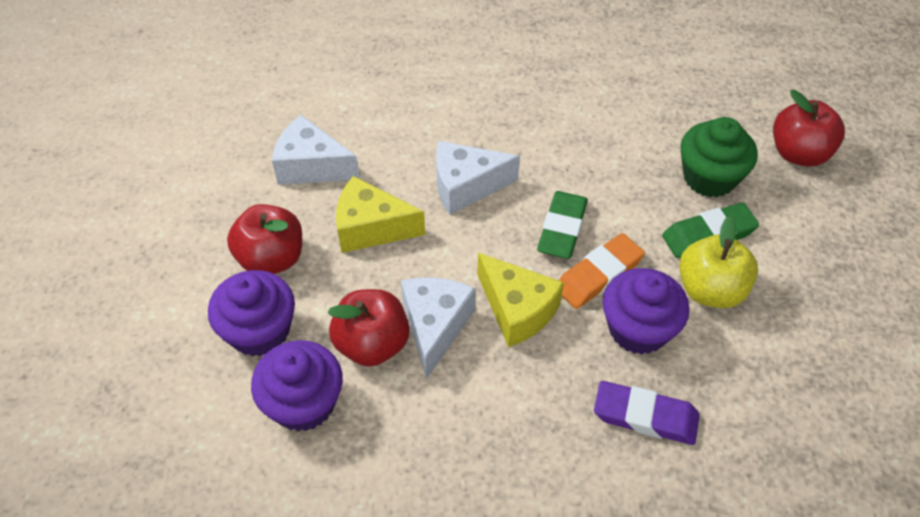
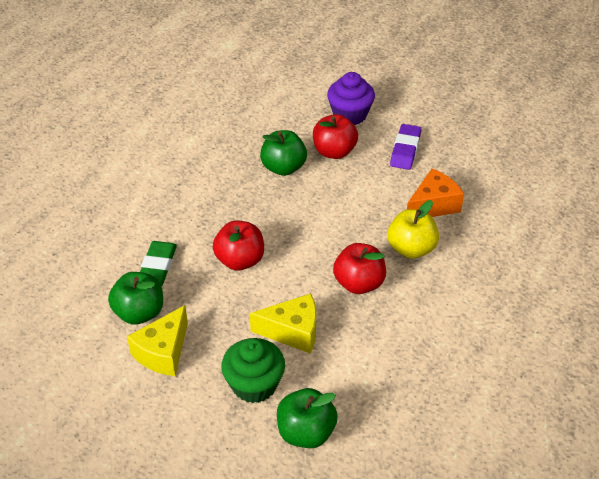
green apple: none = 0 -> [108,272,163,325] [260,130,307,176] [277,388,338,448] = 3
green eraser: [537,191,588,259] [662,202,759,258] = 2 -> [140,241,177,286] = 1
orange cheese: none = 0 -> [407,168,464,217] = 1
orange eraser: [559,233,645,309] = 1 -> none = 0
purple cupcake: [208,270,295,357] [251,340,343,431] [603,268,689,355] = 3 -> [327,72,375,125] = 1
white cheese: [272,115,359,185] [401,277,476,379] [436,141,520,215] = 3 -> none = 0

